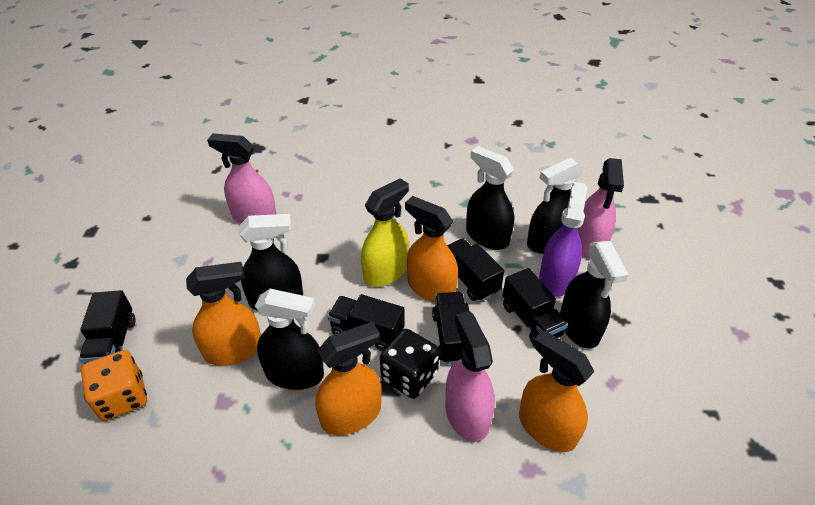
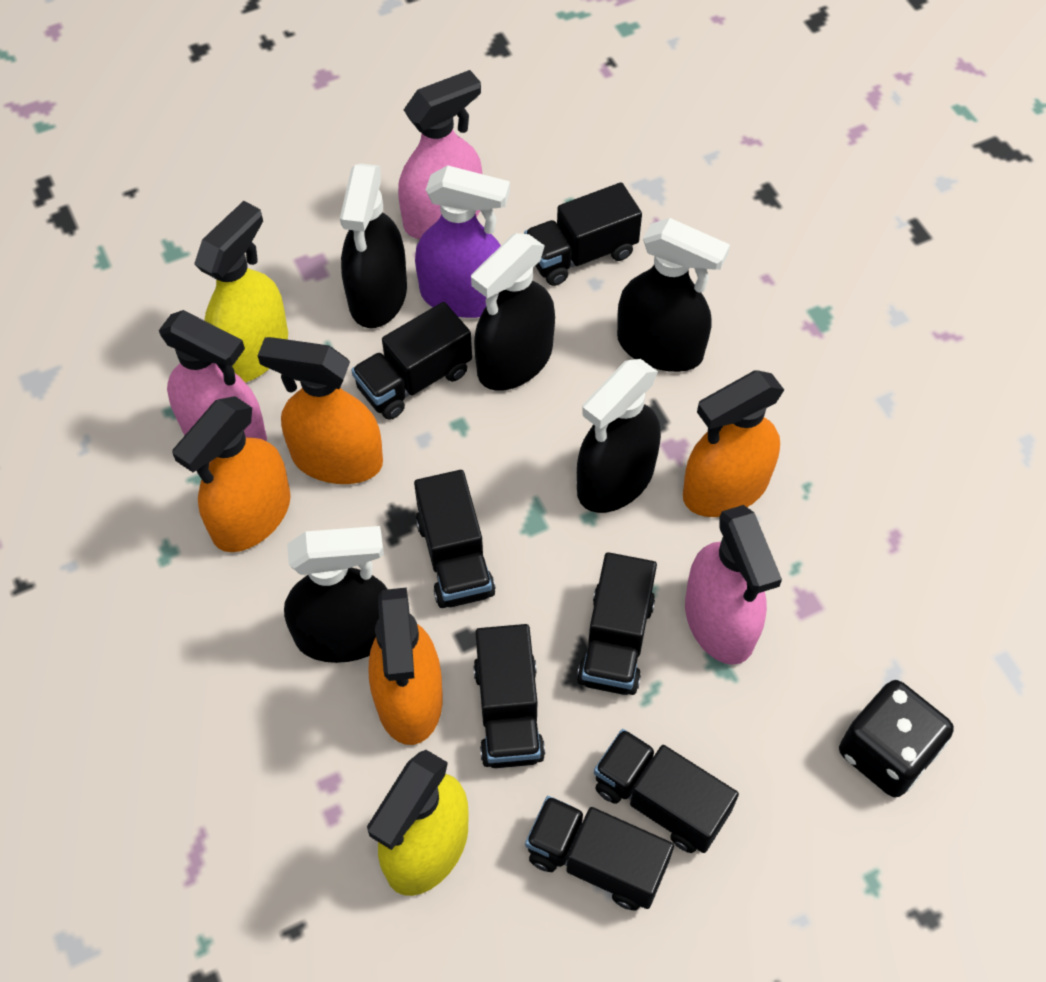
black truck: [79,290,135,364] [328,294,405,352] [432,292,469,364] [447,238,504,301] [502,268,568,344] = 5 -> [351,302,472,420] [414,470,496,608] [473,624,545,768] [524,182,642,286] [525,796,674,911] [577,552,657,695] [594,729,739,853] = 7
orange dice: [81,350,147,421] = 1 -> none = 0
yellow spray bottle: [361,178,409,287] = 1 -> [194,201,288,383] [367,750,468,896] = 2

